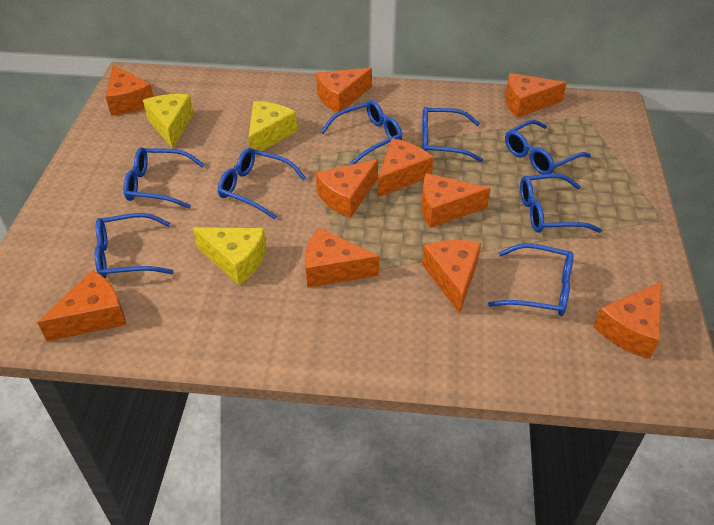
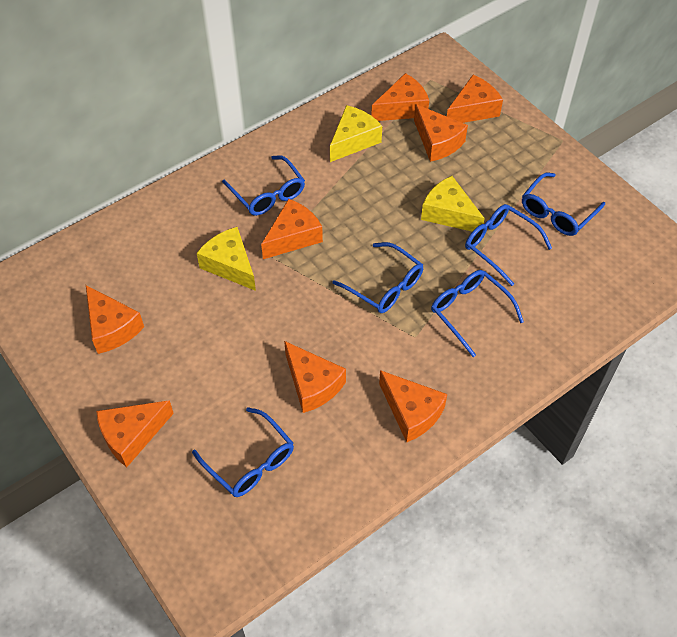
blue glasses: [95,213,174,278] [123,147,205,209] [218,148,306,219] [321,100,402,165] [422,107,483,162] [488,243,573,316] [505,120,591,175] [520,174,602,233] = 8 -> [192,407,294,497] [222,155,305,216] [332,242,423,313] [431,270,524,357] [465,204,552,286] [522,173,605,236] = 6
orange cheese: [37,270,126,341] [106,65,153,116] [305,228,379,288] [316,68,372,112] [316,159,378,218] [377,138,433,198] [421,173,491,228] [422,240,481,314] [505,73,567,118] [594,282,662,359] = 10 -> [86,285,144,354] [96,400,174,467] [261,199,323,259] [284,341,346,413] [371,73,429,121] [379,370,447,442] [414,104,468,162] [447,75,503,123] = 8

